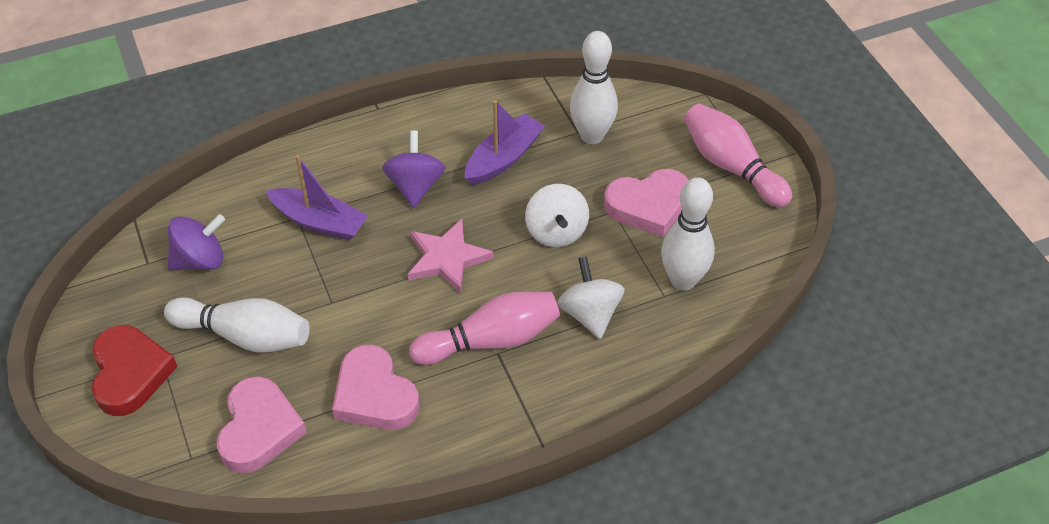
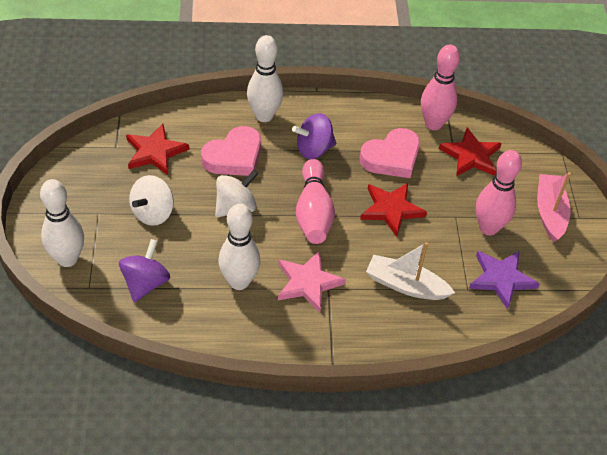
pink boat: none = 0 -> [537,172,571,242] = 1
pink bowling pin: [409,292,560,365] [684,103,792,207] = 2 -> [296,159,335,244] [421,45,460,130] [476,150,522,235] = 3
pink heart: [217,376,307,473] [332,344,419,430] [604,169,689,237] = 3 -> [201,126,261,176] [360,128,420,178] = 2
purple boat: [266,155,368,241] [465,100,545,185] = 2 -> none = 0
purple star: none = 0 -> [469,251,540,310] = 1
red heart: [92,325,177,416] = 1 -> none = 0
red star: none = 0 -> [126,124,189,175] [360,183,427,237] [439,127,501,176] = 3
white boat: none = 0 -> [366,242,455,300] = 1

